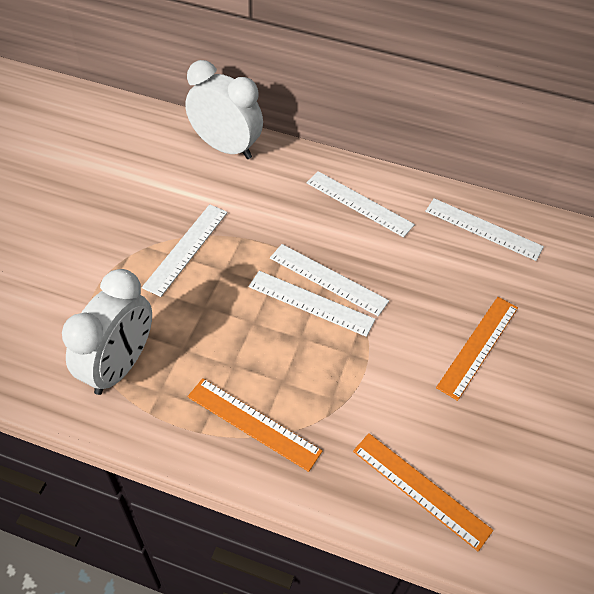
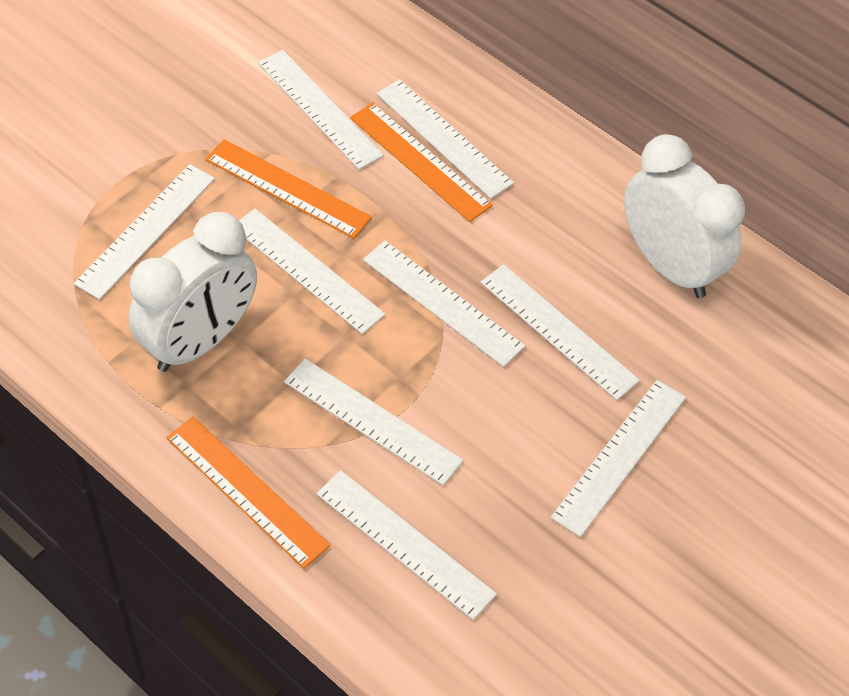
white ruler: [142,204,228,297] [248,271,376,337] [270,244,389,316] [306,171,415,237] [425,198,544,261] = 5 -> [74,164,215,300] [239,209,386,334] [258,50,384,170] [284,359,464,485] [316,470,497,620] [363,241,525,367] [377,79,514,199] [480,264,640,400] [551,380,686,537] = 9

